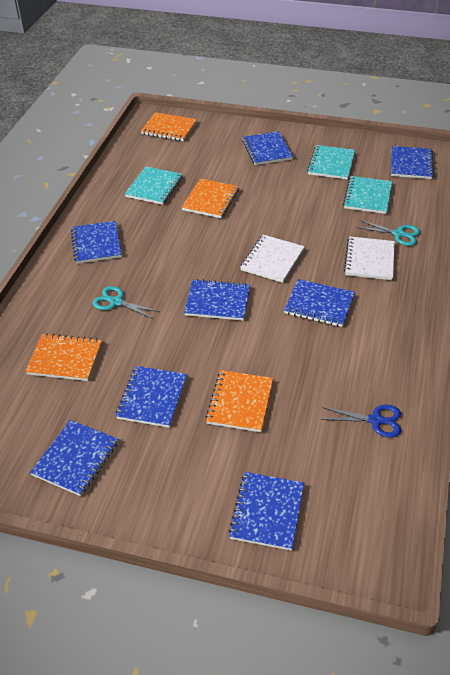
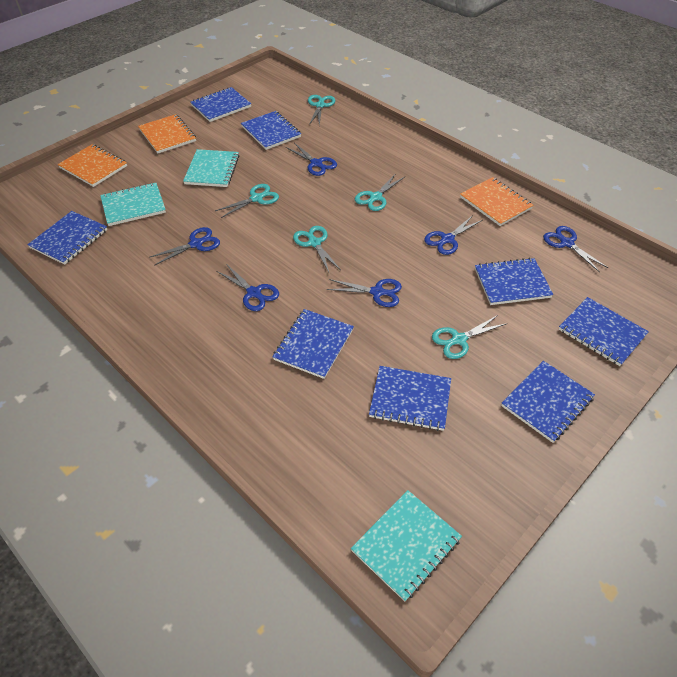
blue scissors: [321,405,401,438] = 1 -> [150,227,220,266] [216,264,279,311] [286,143,337,176] [327,279,402,307] [424,215,483,255] [543,226,608,272] = 6
orange notebook: [25,333,102,381] [141,112,197,141] [182,179,239,218] [206,370,273,432] = 4 -> [58,144,127,187] [138,114,196,153] [460,177,534,226] = 3
turquoise scissors: [93,286,160,319] [356,220,420,246] = 2 -> [215,184,279,218] [293,226,341,272] [308,95,335,126] [355,173,405,211] [432,315,507,359] = 5
white notebook: [240,235,305,283] [344,236,395,280] = 2 -> none = 0

